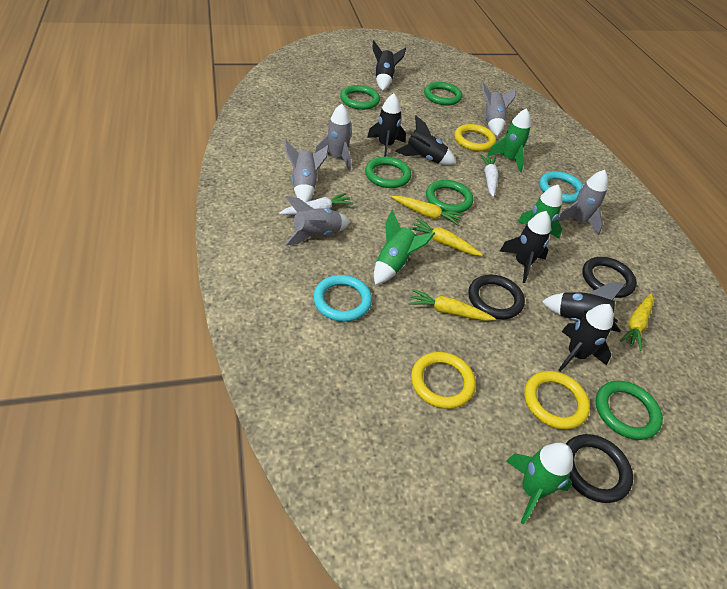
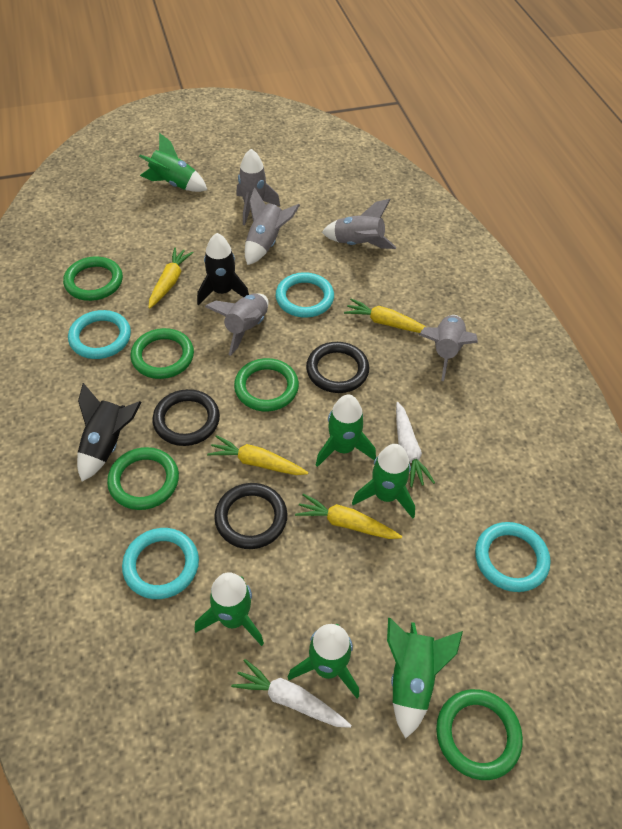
black rocket: [367,93,406,157] [373,40,406,91] [395,116,456,165] [499,211,551,283] [542,282,626,332] [558,304,614,372] = 6 -> [77,383,142,481] [197,233,249,305] = 2
green rocket: [374,210,435,285] [487,108,531,172] [506,443,573,524] [517,184,562,239] = 4 -> [139,133,207,192] [194,572,264,646] [288,624,359,698] [316,395,376,467] [352,444,415,518] [387,618,463,738] = 6
turquoise ring: [313,275,372,322] [539,171,583,203] = 2 -> [68,310,131,359] [122,528,199,599] [276,272,334,318] [475,522,551,592] = 4
yellow ring: [411,352,476,409] [454,124,496,151] [524,371,590,429] = 3 -> none = 0

